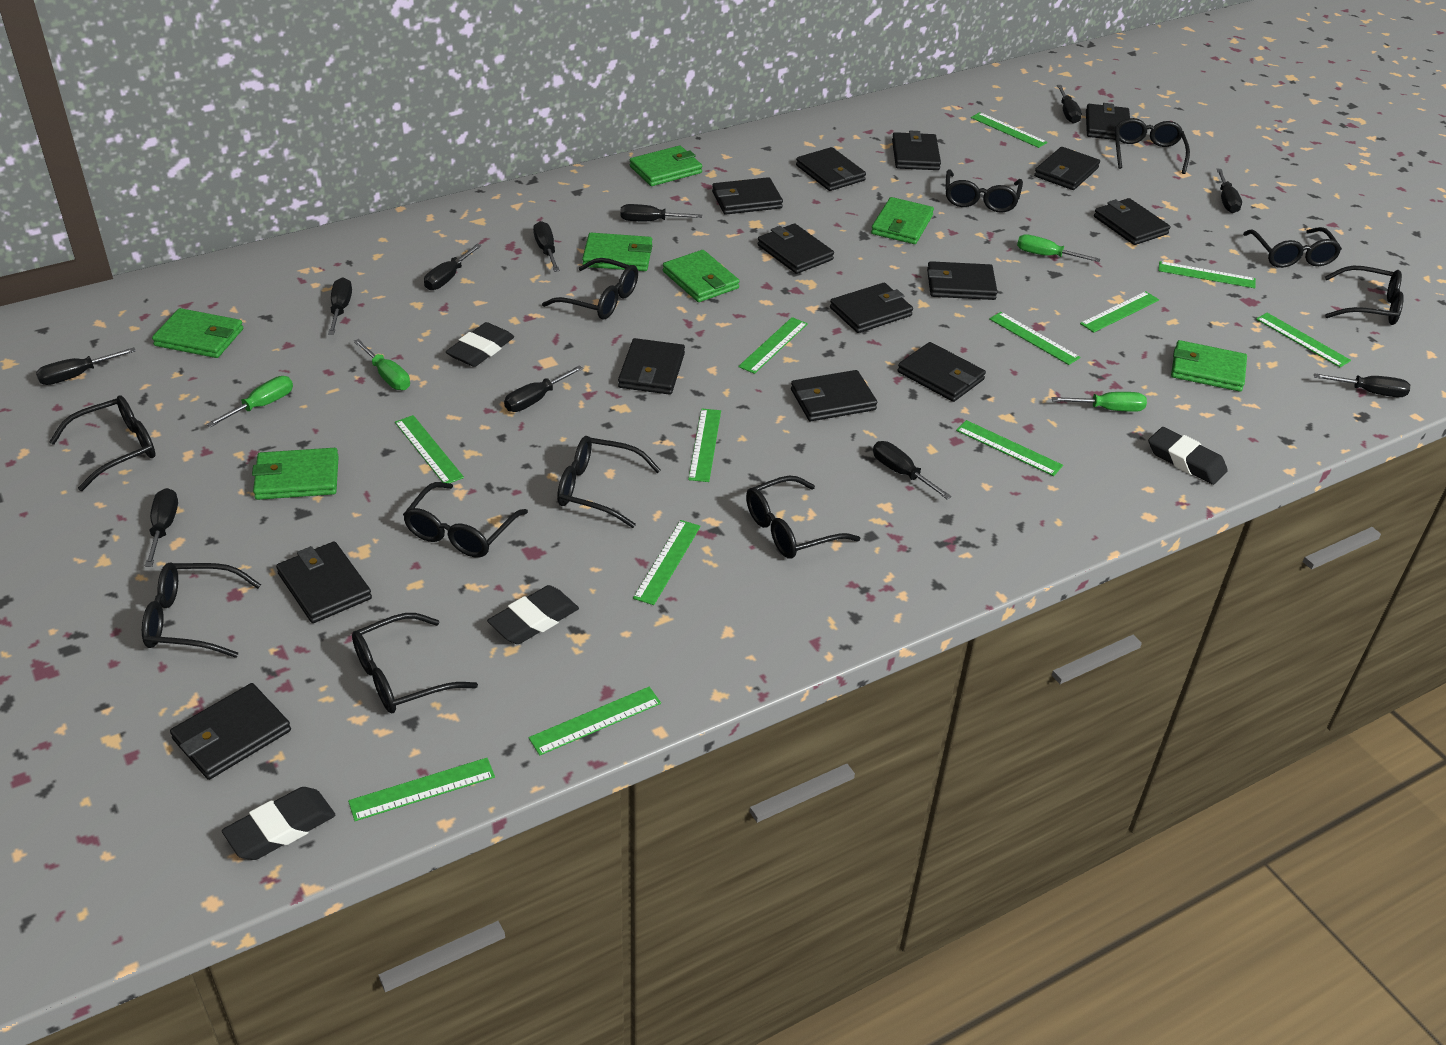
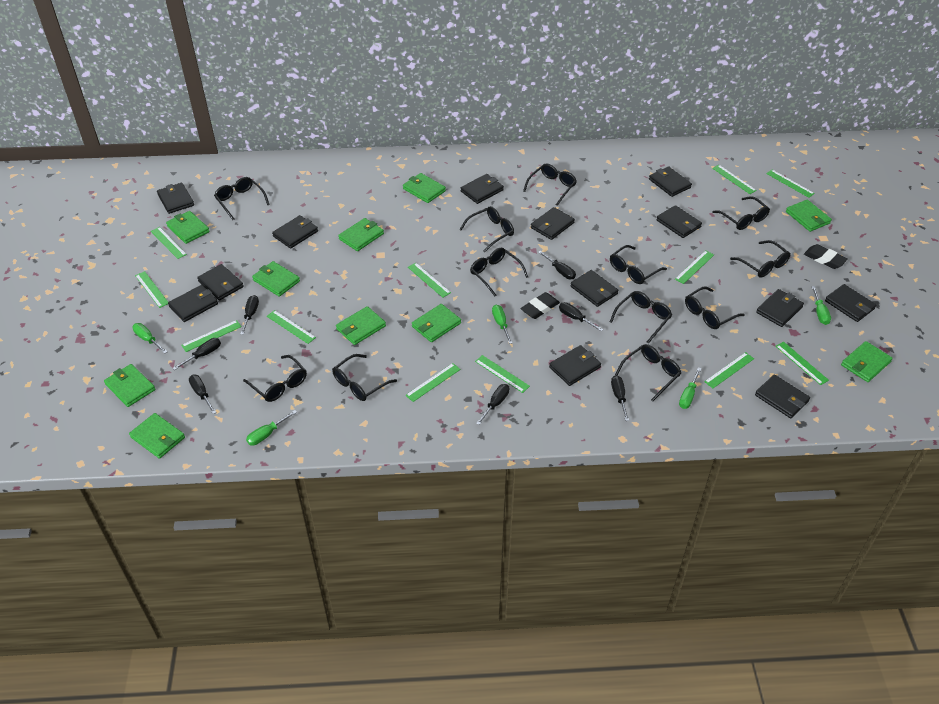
black eraser: [222,787,335,860] [446,322,514,367] [487,585,579,644] [1148,427,1228,485] = 4 -> [520,292,560,319] [804,244,848,269] = 2
black glasses: [49,395,155,491] [142,563,261,658] [352,613,478,713] [403,482,528,557] [542,258,638,320] [557,436,661,528] [746,476,860,559] [945,169,1023,212] [1115,118,1190,174] [1243,227,1342,268] [1325,266,1404,325] = 11 -> [214,177,270,220] [243,355,307,402] [332,354,397,401] [459,206,514,252] [470,248,528,296] [523,164,577,206] [610,245,667,284] [610,291,672,344] [615,344,681,402] [685,287,745,329] [712,196,770,230] [730,240,791,278] = 12
black screwdriver: [36,347,136,385] [145,488,178,567] [328,277,352,334] [424,244,482,290] [504,366,583,412] [533,221,560,272] [620,204,702,221] [873,441,952,499] [1057,85,1082,124] [1217,169,1242,213] [1314,373,1410,397] = 11 -> [173,338,221,370] [189,375,216,414] [240,295,259,335] [476,384,509,425] [538,251,576,279] [559,302,603,331] [611,375,629,421] = 7
black wallet: [170,683,291,780] [276,541,372,623] [618,338,685,395] [712,177,783,215] [758,223,834,274] [791,370,877,421] [796,147,866,191] [830,283,913,333] [892,131,941,170] [898,342,986,402] [927,261,997,300] [1034,147,1100,190] [1086,103,1130,140] [1094,198,1170,245] = 14 -> [157,183,194,214] [168,285,218,322] [197,264,244,300] [272,215,318,249] [461,174,504,204] [531,207,575,240] [549,345,601,386] [570,270,618,307] [649,166,692,197] [656,205,702,238] [755,374,810,418] [756,289,804,327] [825,284,876,322] = 13
green screwdriver: [206,376,293,427] [353,339,410,390] [1017,234,1100,262] [1051,392,1147,412] = 4 -> [132,323,168,354] [246,410,297,446] [492,305,512,344] [679,367,701,409] [811,286,831,325] = 5
green wallet: [152,308,243,358] [252,448,339,500] [582,233,652,271] [630,145,702,186] [663,250,740,302] [871,197,934,244] [1171,340,1247,392] = 7 -> [104,364,156,407] [129,413,185,459] [166,211,210,244] [252,261,300,297] [336,306,386,345] [338,218,384,251] [403,173,446,203] [412,304,461,342] [786,200,832,232] [841,341,893,382] = 10

